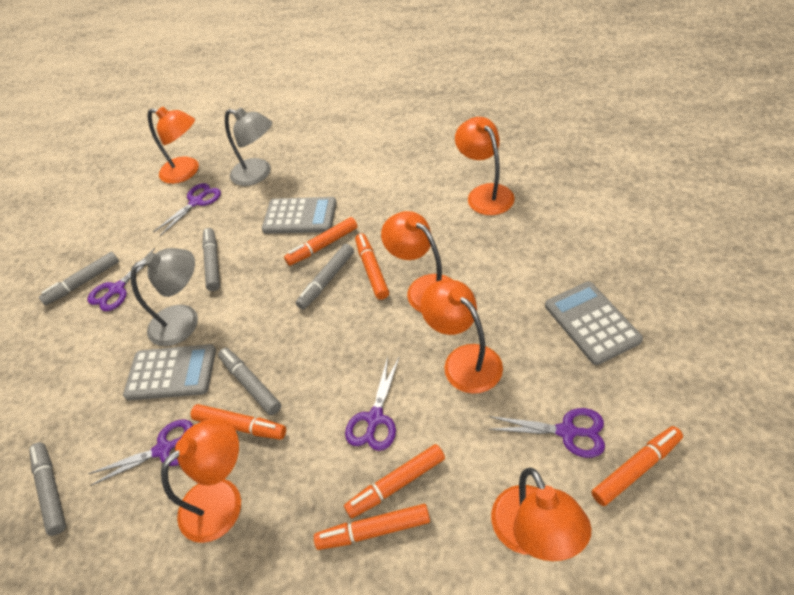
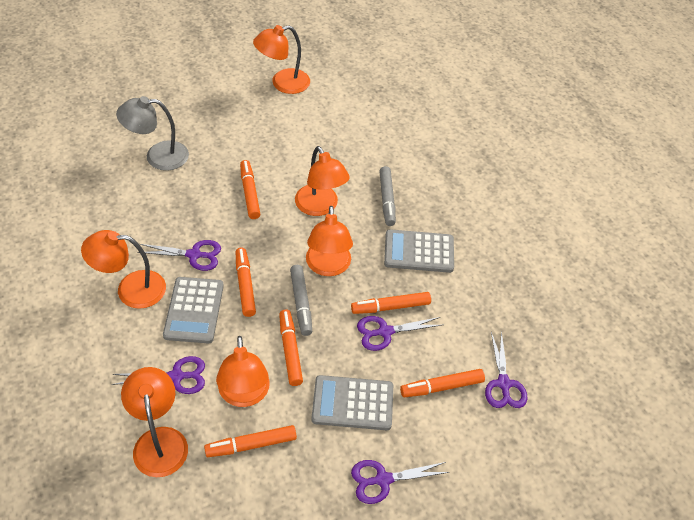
grey lamp: [131,248,198,346] [225,108,272,186] = 2 -> [116,96,189,171] = 1
grey marker: [29,442,66,536] [39,252,119,305] [202,228,220,291] [218,348,281,415] [295,244,354,310] = 5 -> [290,265,312,336] [379,166,396,226] = 2

